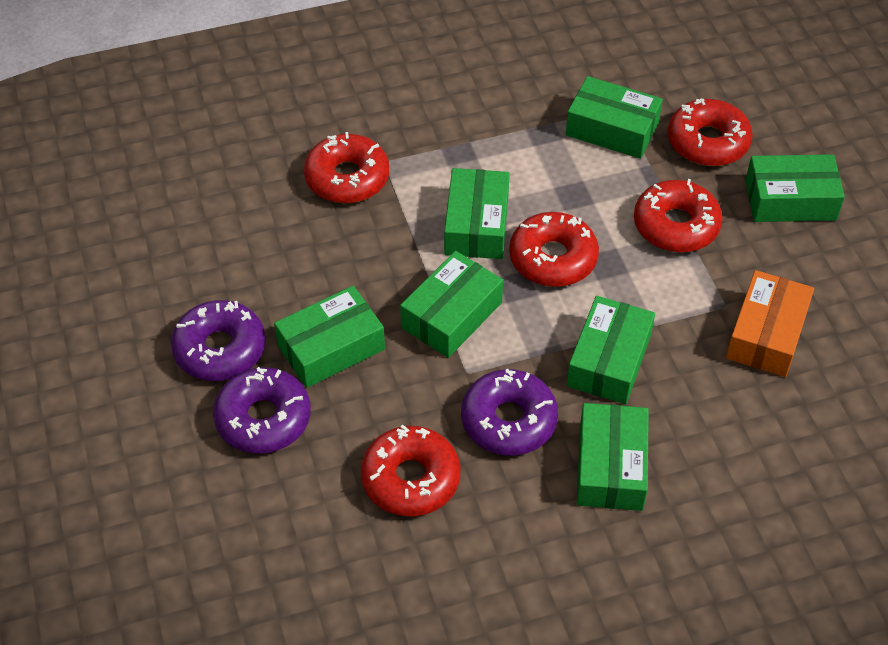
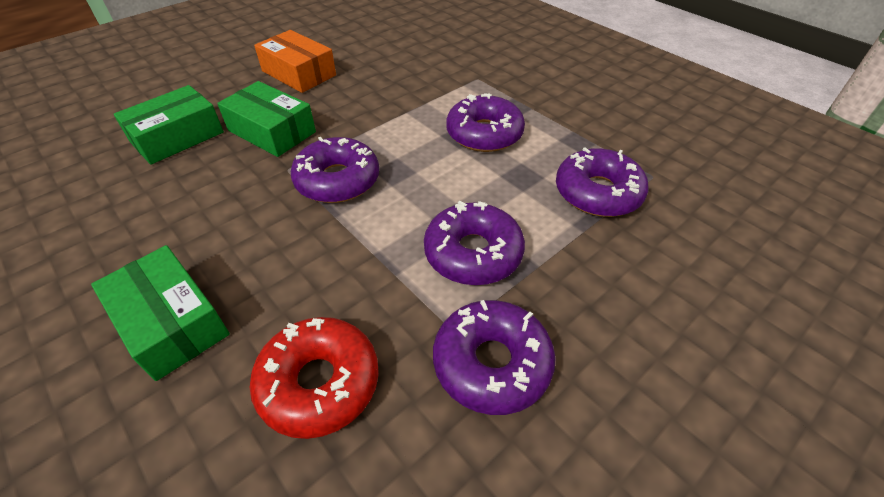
green box: [274,286,385,388] [400,251,503,358] [444,168,510,259] [566,76,663,159] [567,296,655,404] [577,403,649,511] [745,154,845,222] = 7 -> [91,245,230,381] [114,85,224,165] [217,81,316,157] = 3
purple donut: [171,300,266,381] [213,367,311,454] [461,369,558,455] = 3 -> [291,137,379,203] [424,201,525,285] [433,300,556,415] [446,93,525,152] [556,147,649,217] = 5
red donut: [304,132,389,203] [361,425,461,516] [509,212,599,287] [634,179,722,252] [668,98,753,166] = 5 -> [250,317,379,439] = 1

